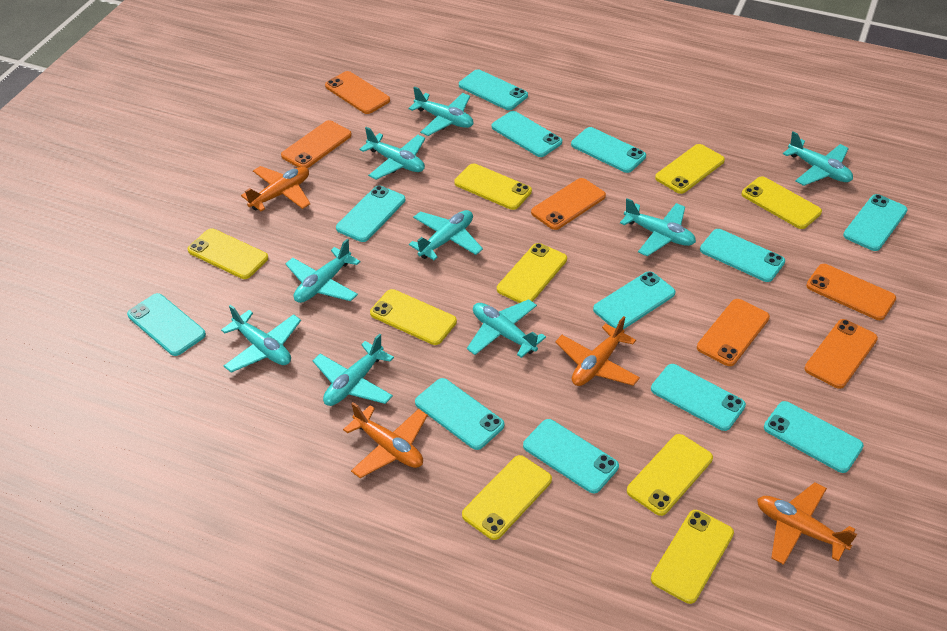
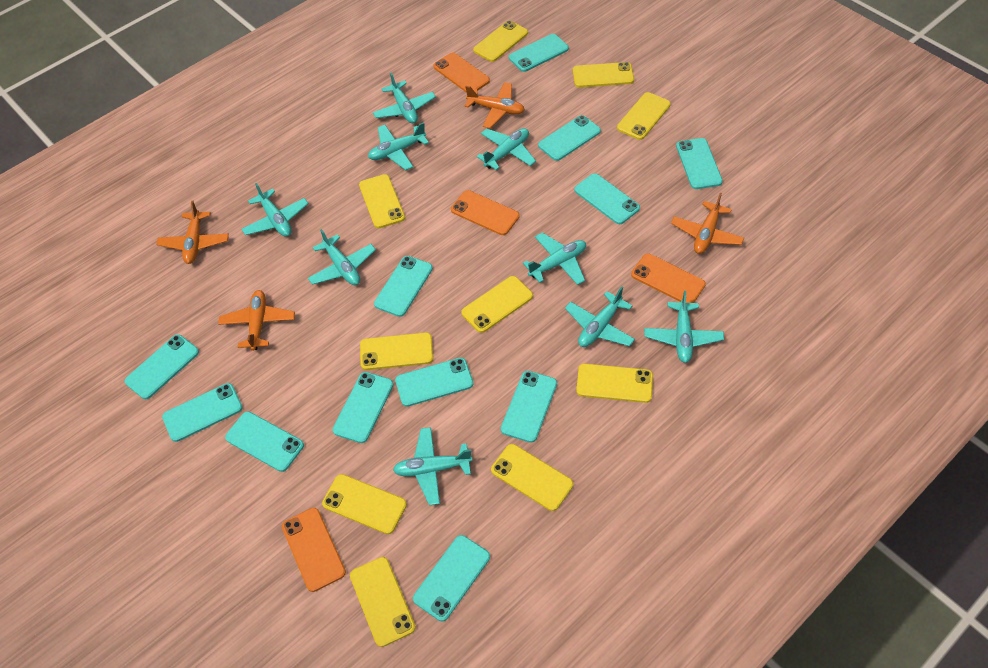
orange phone: [281,120,352,168] [325,71,390,114] [531,178,606,230] [697,299,770,366] [805,319,878,389] [806,264,896,320] = 6 -> [282,508,346,592] [433,52,490,93] [451,190,520,235] [631,254,706,303] = 4
yellow phone: [188,228,268,279] [370,289,457,345] [454,163,532,210] [462,455,552,540] [497,243,567,303] [627,434,713,516] [651,510,734,604] [655,144,725,194] [741,177,822,229] = 9 -> [322,474,407,534] [350,557,416,647] [359,174,405,228] [360,332,433,370] [461,276,533,333] [473,21,528,62] [491,444,573,511] [573,62,634,88] [576,364,653,403] [617,92,671,140] = 10

